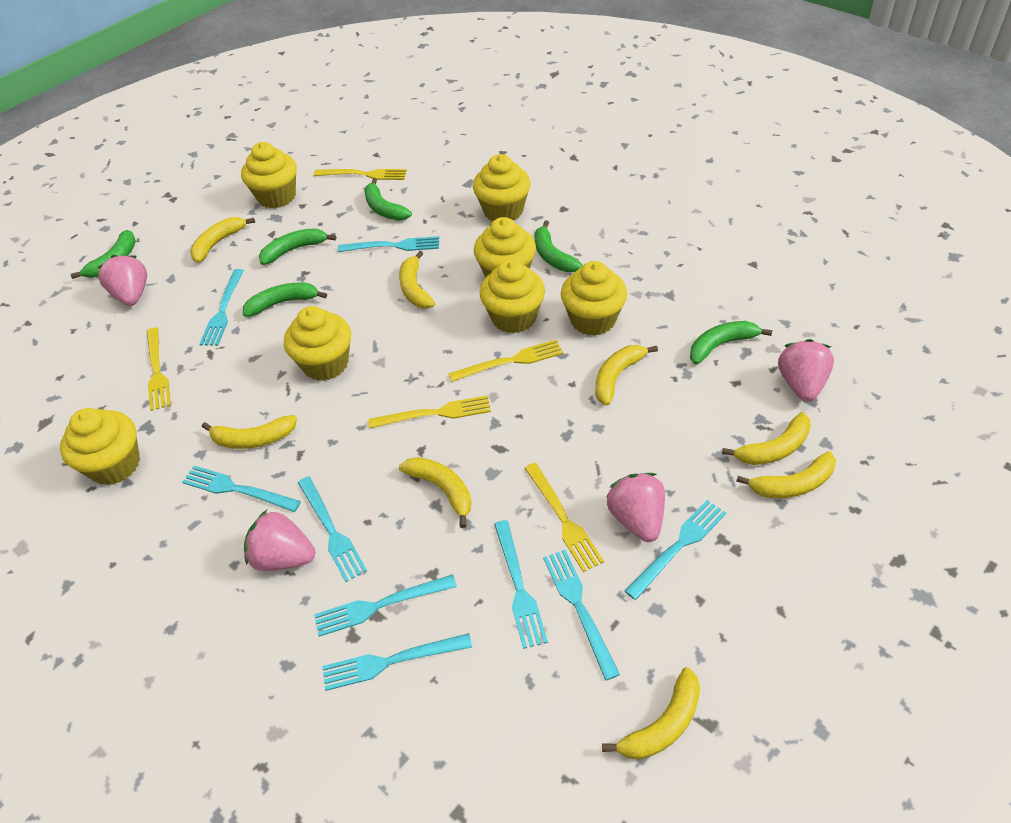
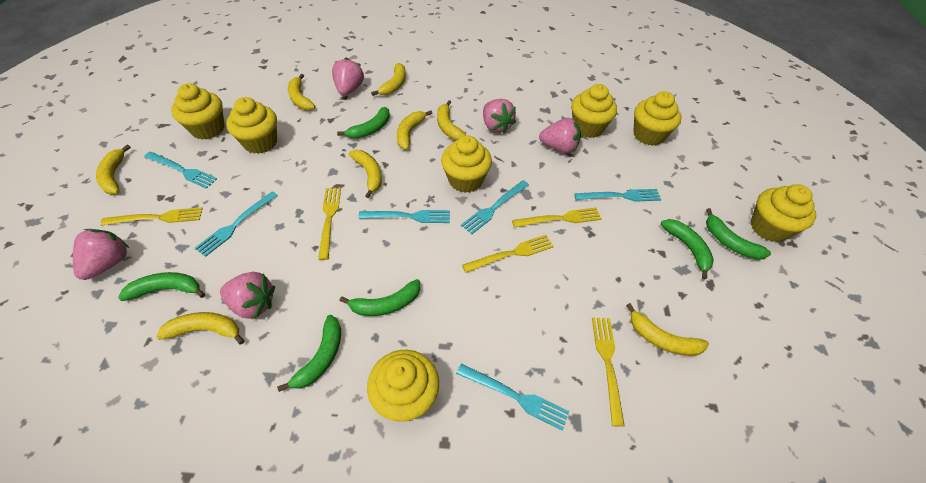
pink strawberry: [97,255,147,306] [244,510,315,571] [607,473,665,542] [778,339,834,402] = 4 -> [73,229,129,280] [220,272,275,319] [332,58,364,96] [483,99,516,133] [539,118,581,154] = 5
turquoise fork: [182,466,301,512] [200,269,244,346] [298,476,367,582] [314,575,457,637] [322,633,472,691] [338,236,439,252] [494,520,548,649] [543,550,620,680] [624,500,726,600] = 9 -> [144,152,217,189] [195,192,278,257] [358,210,450,223] [456,363,569,431] [461,180,529,234] [574,189,661,202] = 6

